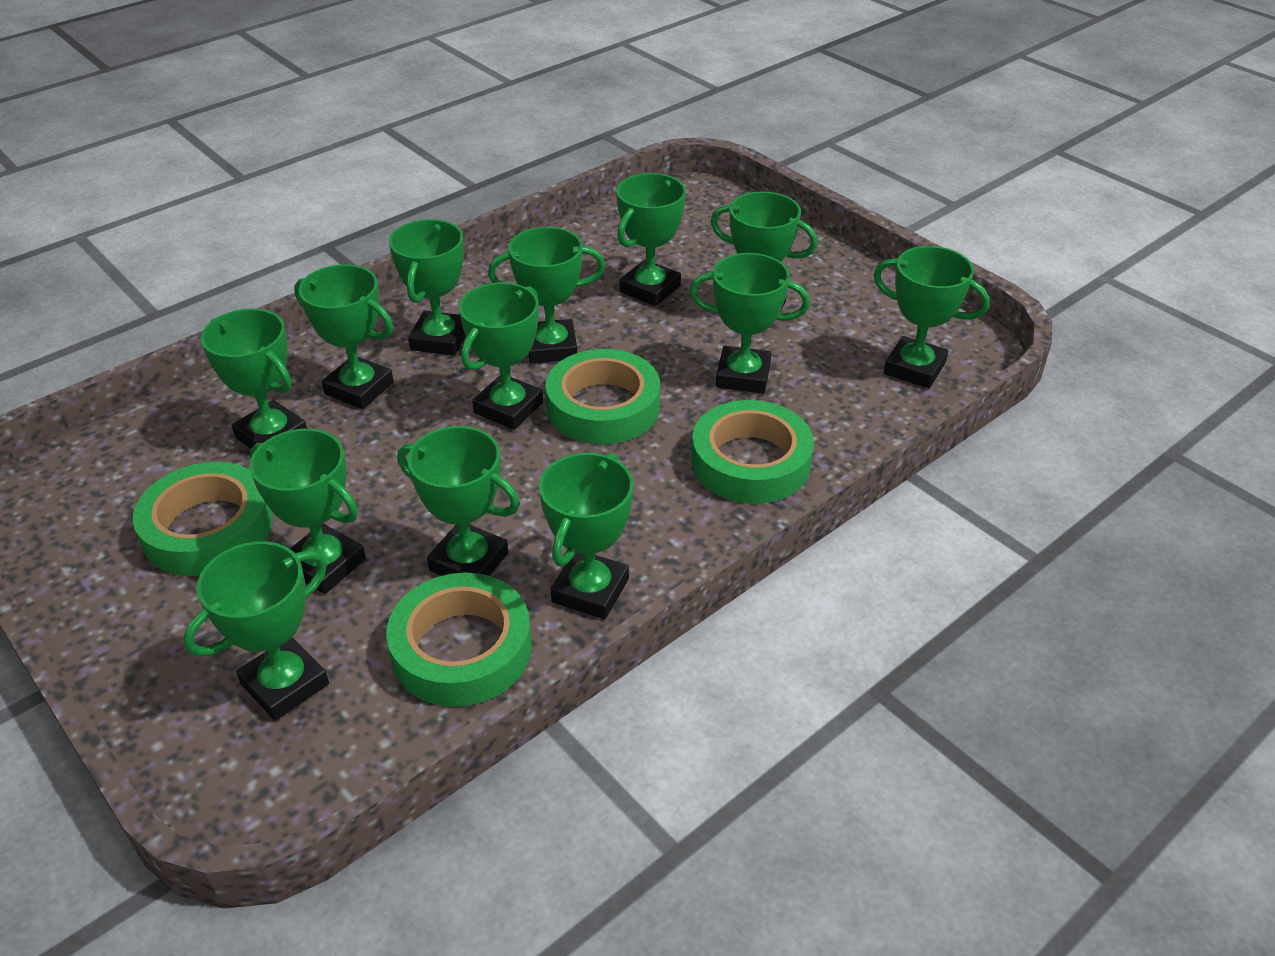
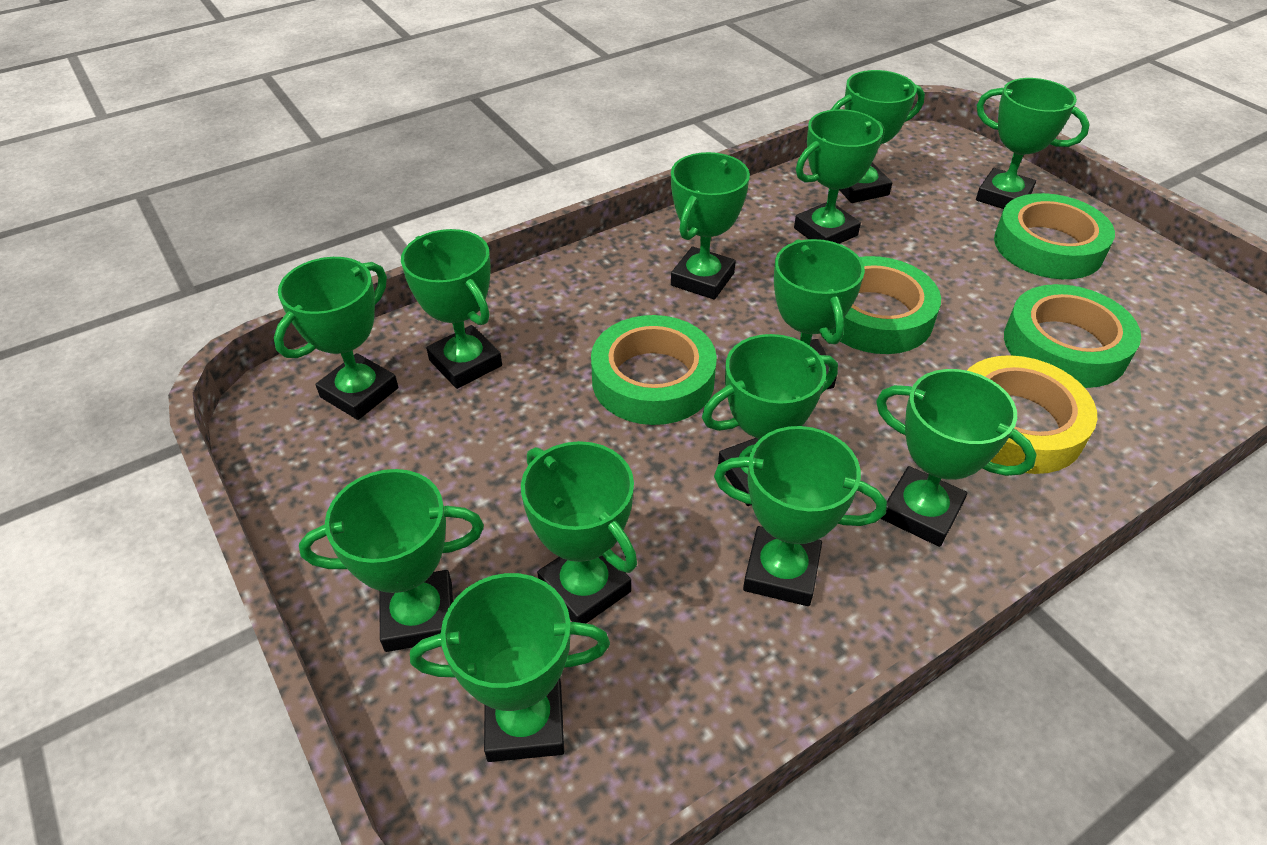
yellow tape: none = 0 -> [967,355,1097,474] = 1

